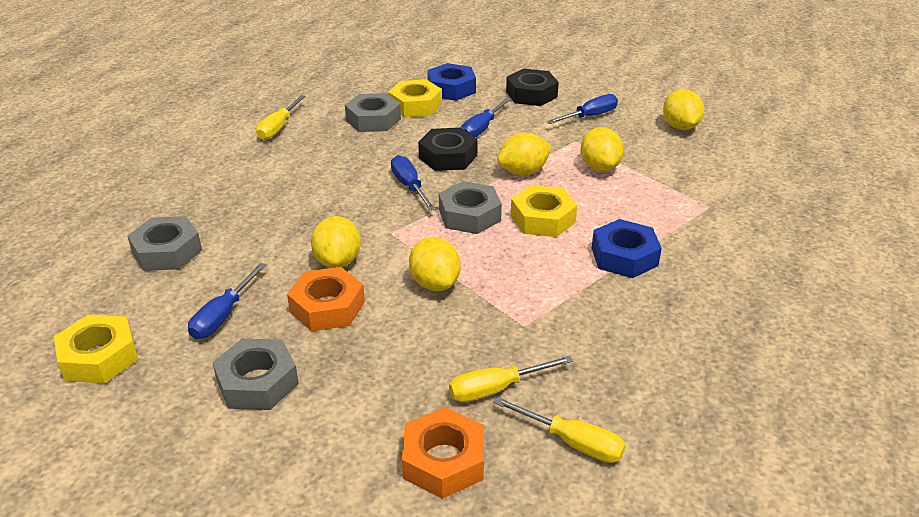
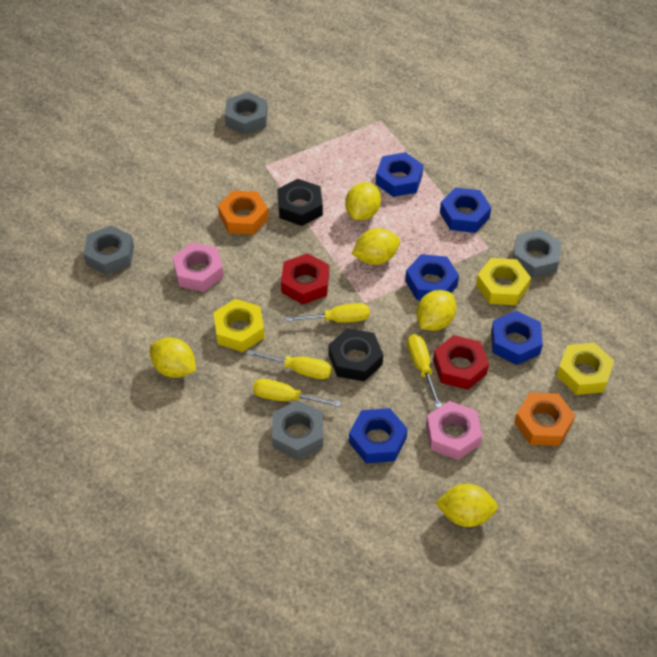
blue nut: [427,63,476,101] [592,219,662,278] = 2 -> [349,408,408,463] [376,152,423,197] [405,254,459,300] [440,188,491,233] [491,311,543,365] = 5
blue screwdriver: [188,263,266,339] [391,155,436,210] [461,98,511,137] [547,94,618,124] = 4 -> none = 0
pink nut: none = 0 -> [173,242,224,292] [426,401,482,460] = 2
red nut: none = 0 -> [281,253,329,304] [433,335,489,390] = 2
yellow screwdriver: [256,95,306,140] [449,355,573,402] [493,397,626,463] = 3 -> [246,350,332,379] [253,379,341,407] [285,303,370,322] [407,334,442,408] = 4

